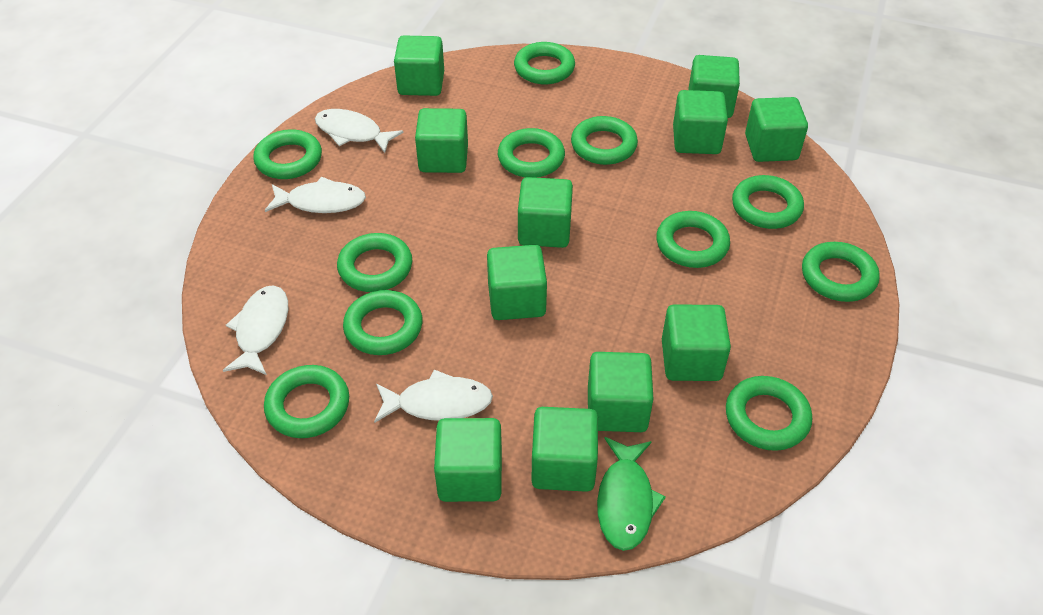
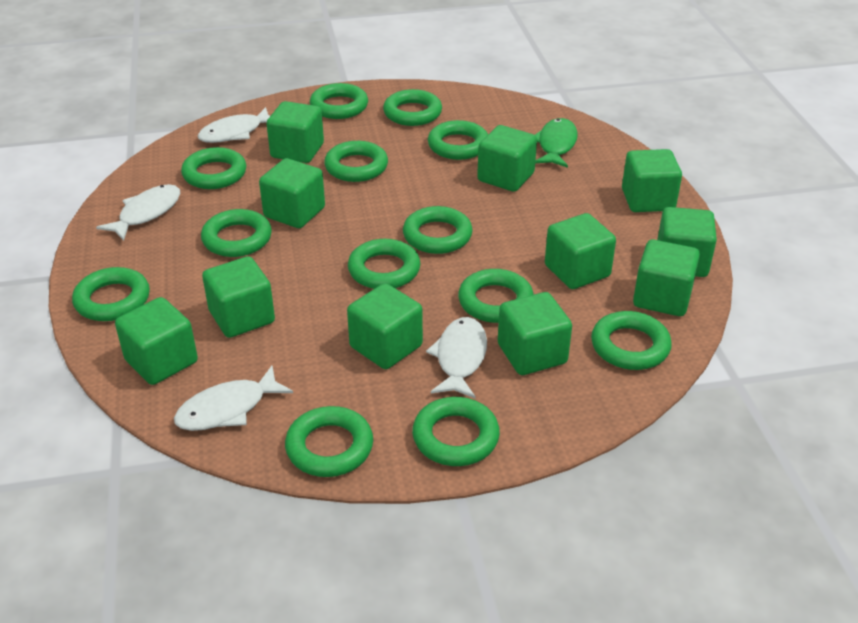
green ring: [253,129,322,179] [264,365,349,438] [337,233,412,292] [343,290,423,355] [498,128,565,178] [514,42,575,84] [571,116,638,165] [656,211,730,268] [726,376,812,451] [732,175,804,229] [802,242,880,302] = 11 -> [72,267,150,321] [181,147,246,189] [201,209,272,257] [285,406,373,477] [310,83,368,119] [324,141,388,182] [348,239,420,289] [383,89,442,126] [403,206,473,254] [412,397,500,466] [428,120,488,160] [458,269,534,323] [591,311,672,370] = 13

